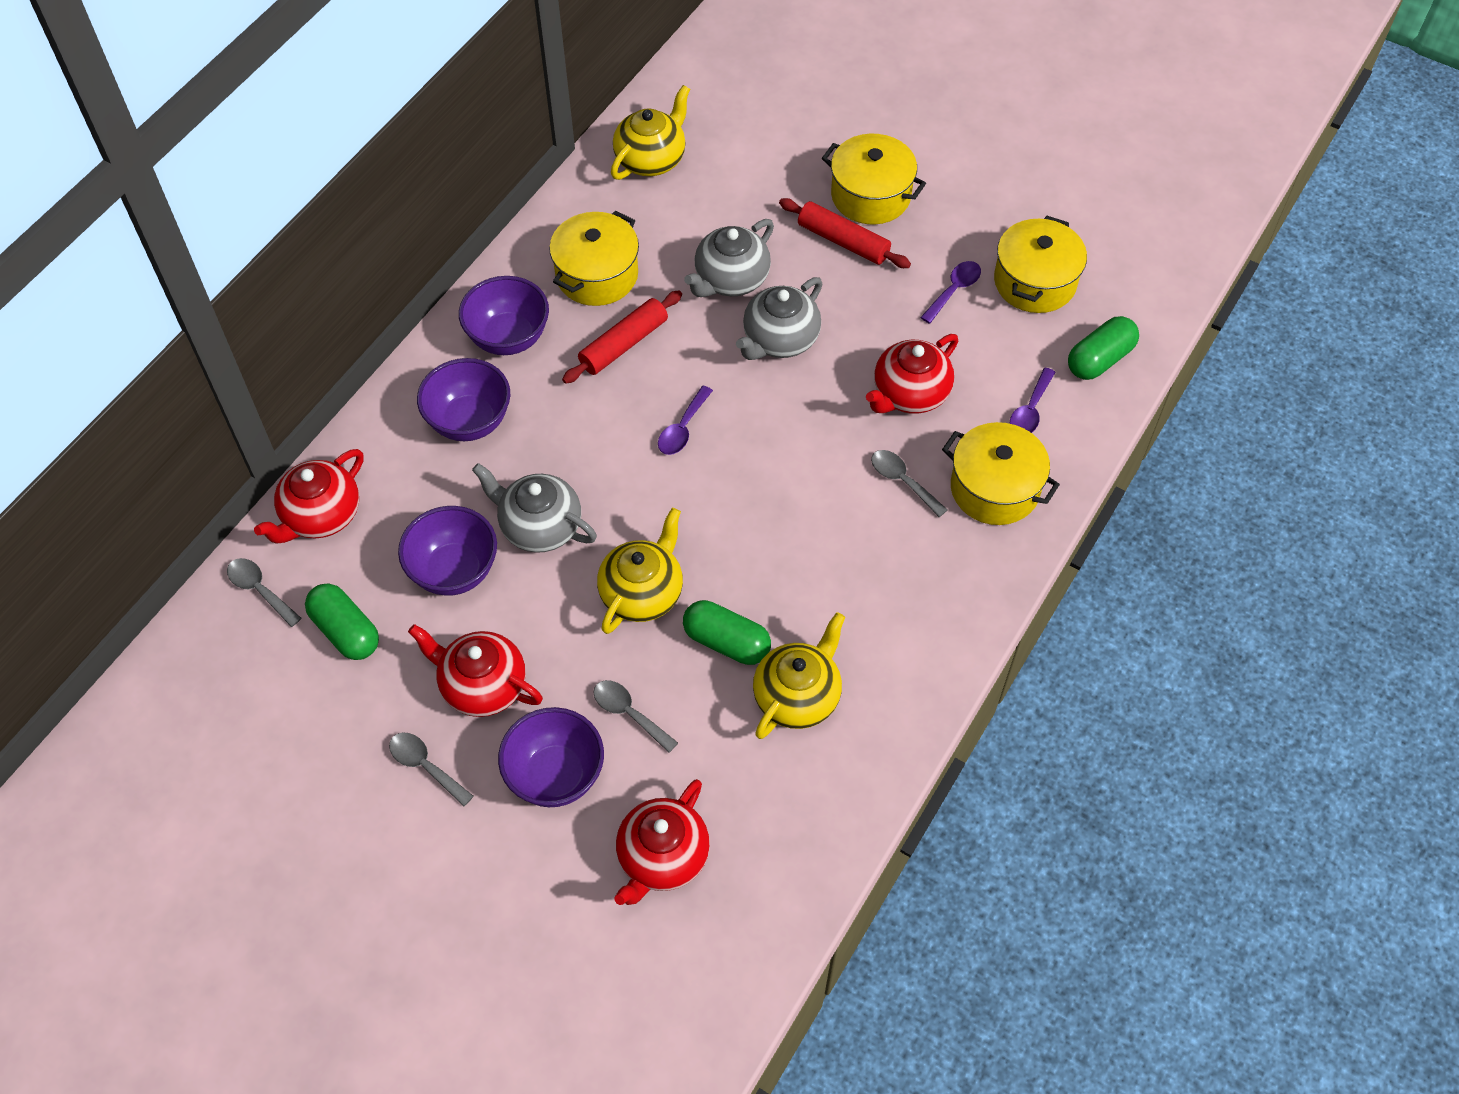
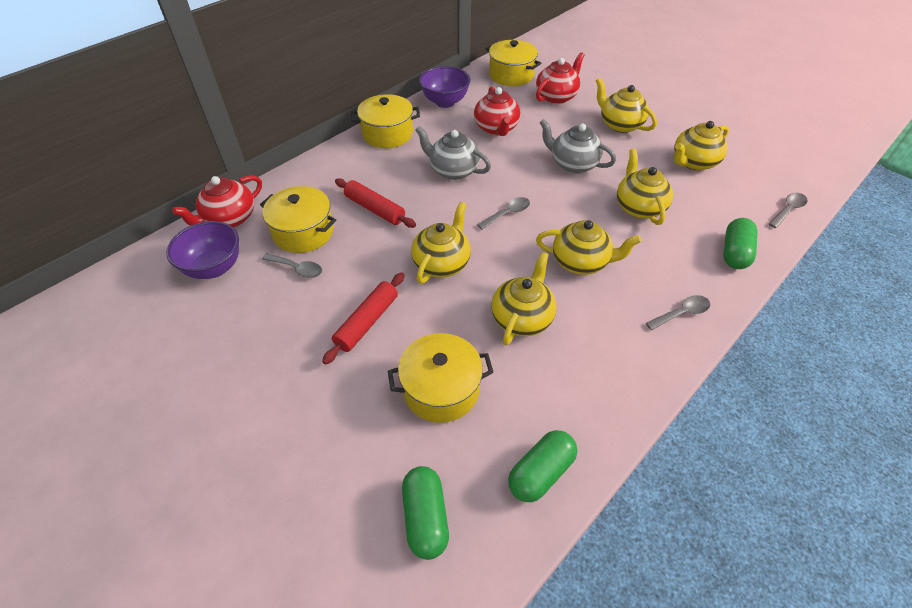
grey teapot: [472,463,597,553] [684,219,774,297] [736,277,822,360] = 3 -> [415,126,491,180] [540,119,616,173] = 2
purple bowl: [398,506,497,596] [417,358,510,441] [459,276,549,355] [498,707,604,807] = 4 -> [166,221,239,279] [419,66,471,108] = 2
purple spoon: [658,386,713,455] [920,261,981,324] [1010,368,1056,433] = 3 -> none = 0
red teapot: [254,449,364,544] [408,624,543,717] [615,779,710,905] [866,334,958,414] = 4 -> [172,175,262,228] [474,87,520,136] [536,52,585,104] = 3
yellow teapot: [597,508,683,634] [611,85,690,180] [753,612,845,739] = 3 -> [411,202,471,284] [491,252,556,345] [536,220,641,275] [596,78,657,133] [617,149,673,225] [674,121,729,171] = 6

